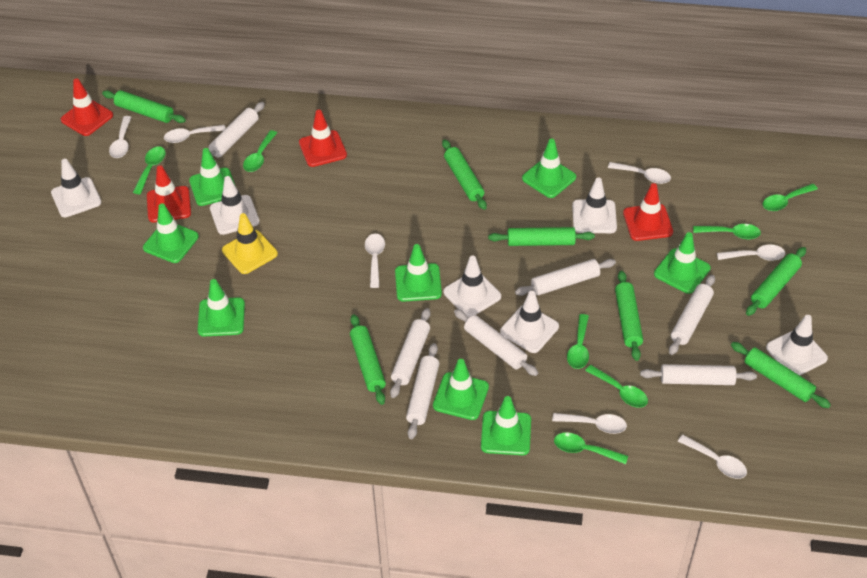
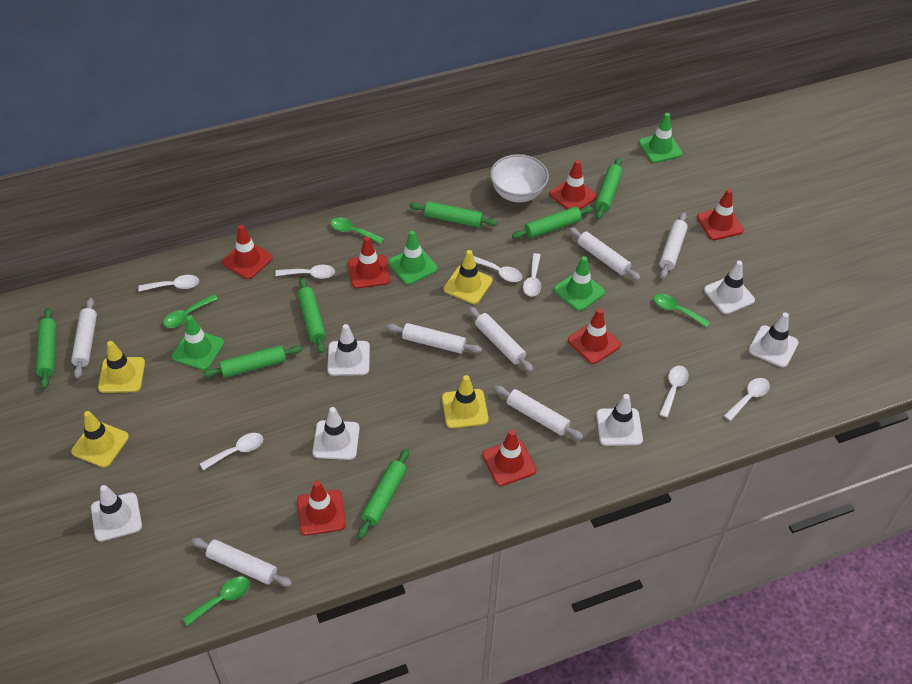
green spoon: [133,146,166,194] [243,130,277,172] [554,432,628,464] [567,314,589,369] [585,365,648,408] [693,224,761,239] [763,184,818,211] = 7 -> [163,294,218,328] [183,577,250,626] [331,218,384,244] [654,294,710,327] = 4
green traffic cone: [143,203,199,263] [189,148,235,206] [198,279,245,336] [395,244,442,302] [433,359,489,420] [481,396,531,455] [522,138,576,198] [654,232,711,294] = 8 -> [172,315,224,370] [389,231,438,285] [554,256,605,311] [639,113,683,163] = 4
red traffic cone: [61,78,113,136] [147,165,191,223] [299,110,347,167] [623,183,673,241] = 4 -> [222,225,273,279] [297,481,346,536] [348,237,391,288] [482,430,537,486] [549,160,597,210] [568,309,621,364] [697,189,744,240] = 7
white bowl: none = 0 -> [490,154,549,203] = 1
yellow traffic cone: [222,213,278,274] = 1 -> [71,411,129,468] [98,341,145,393] [442,375,489,428] [444,250,493,304] = 4

